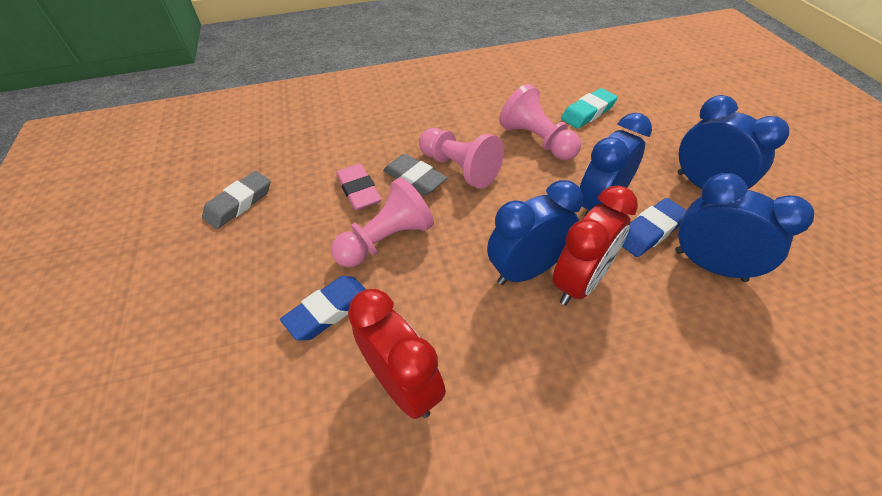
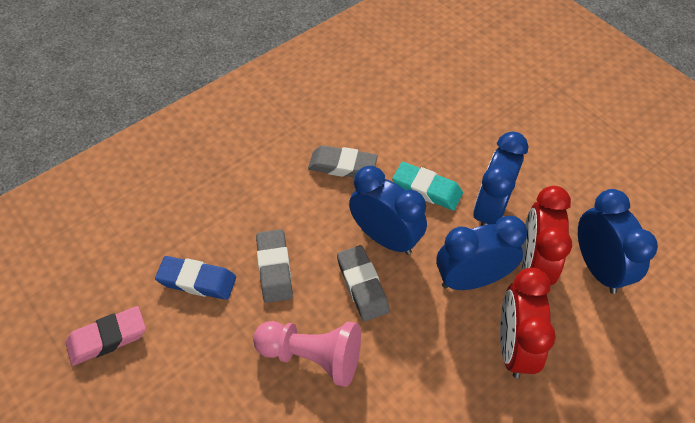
blue eraser: [280,276,366,340] [622,198,687,257] = 2 -> [155,256,236,300] = 1
grey eraser: [202,171,270,229] [383,154,447,195] = 2 -> [256,229,293,303] [308,145,378,178] [337,245,390,321] = 3
pink pawn: [331,177,434,267] [419,128,504,189] [499,84,581,160] = 3 -> [253,321,361,387] = 1

